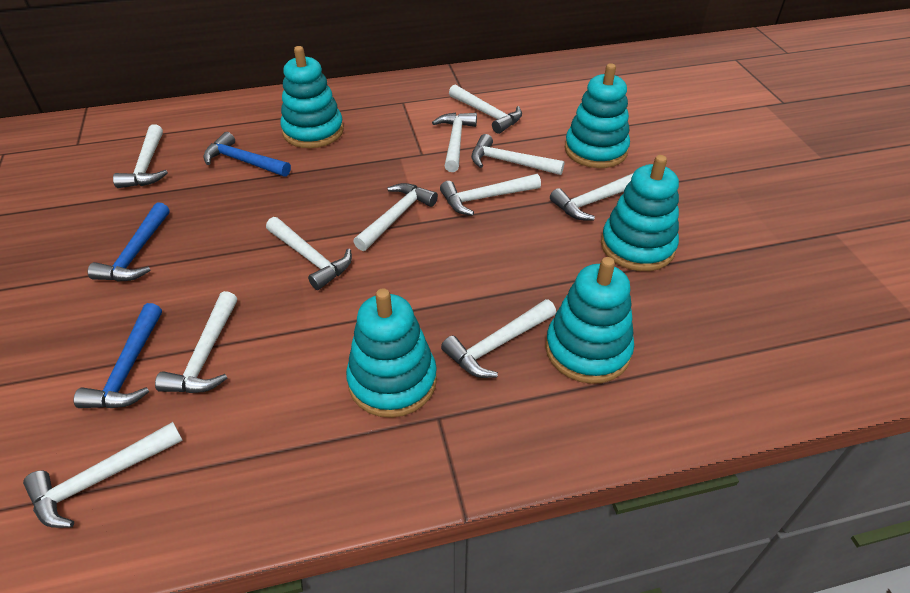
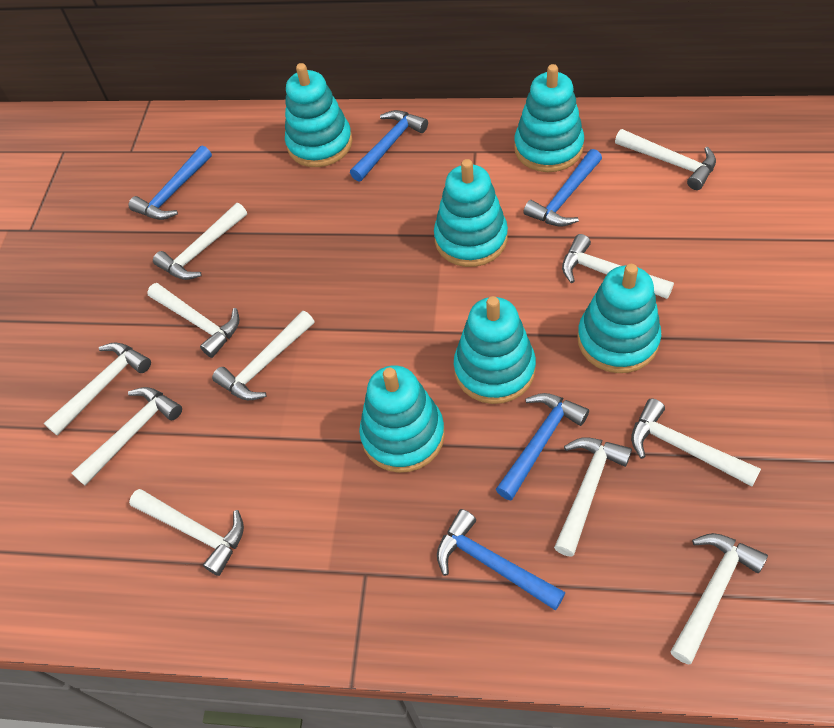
blue hammer: [73,303,162,408] [87,202,170,282] [203,132,291,177] = 3 -> [129,146,212,220] [350,110,428,182] [437,509,566,610] [496,393,589,500] [523,149,602,227] = 5
turquoise stacking toy: [280,46,344,148] [346,288,437,418] [545,257,634,384] [565,63,630,168] [601,155,679,271] = 5 -> [285,63,352,167] [359,366,445,473] [434,159,508,267] [454,296,536,404] [514,64,584,172] [577,264,661,373] = 6

